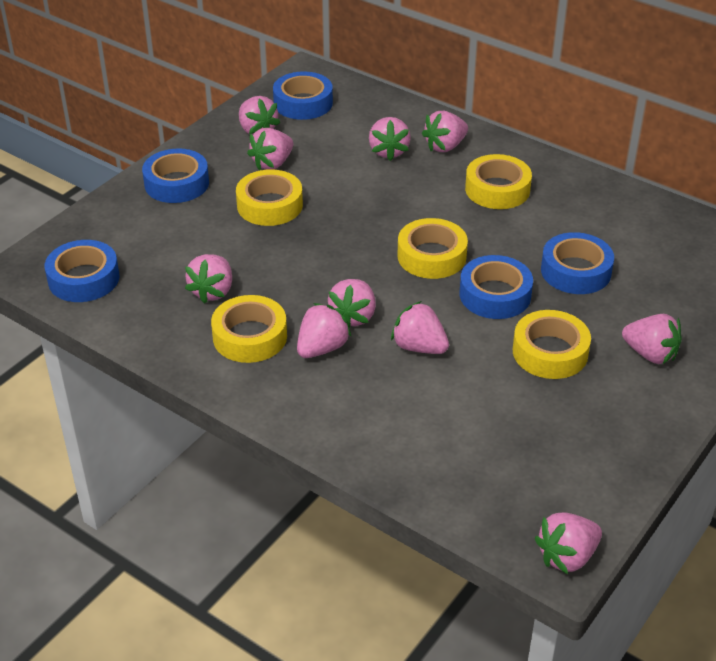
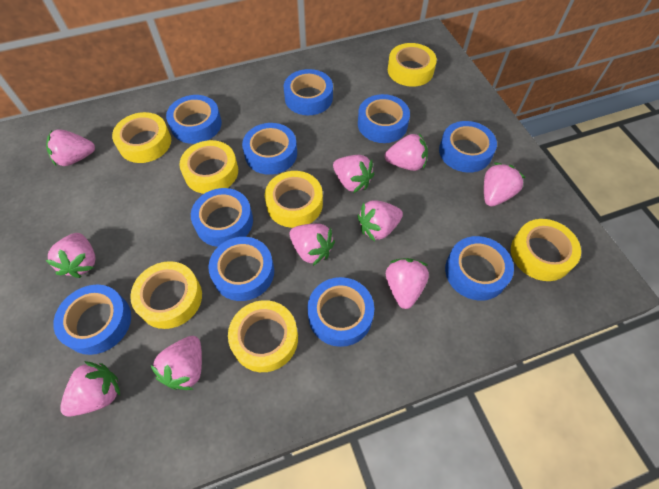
blue tape: [45,240,120,302] [142,148,209,203] [273,71,333,120] [460,255,533,319] [541,232,614,294] = 5 -> [53,285,131,355] [166,95,222,144] [191,188,253,247] [208,237,274,301] [242,123,297,175] [284,69,333,115] [307,277,374,347] [358,94,410,143] [439,121,497,173] [445,236,514,301] = 10
yellow tape: [211,295,287,363] [236,169,303,226] [398,218,468,279] [465,154,532,209] [513,310,591,379] = 5 -> [112,112,171,163] [130,261,202,329] [179,140,238,194] [228,300,298,372] [265,171,323,228] [388,43,437,87] [511,219,581,281] = 7

